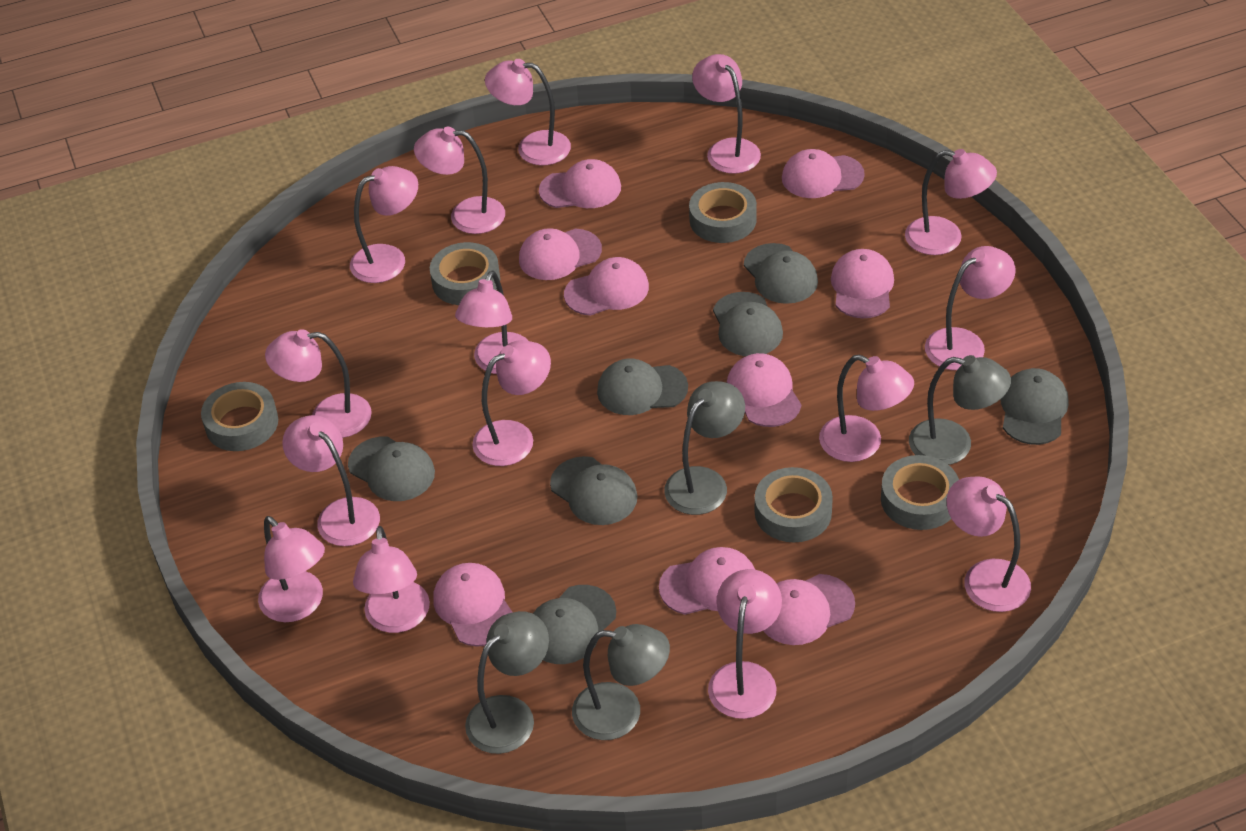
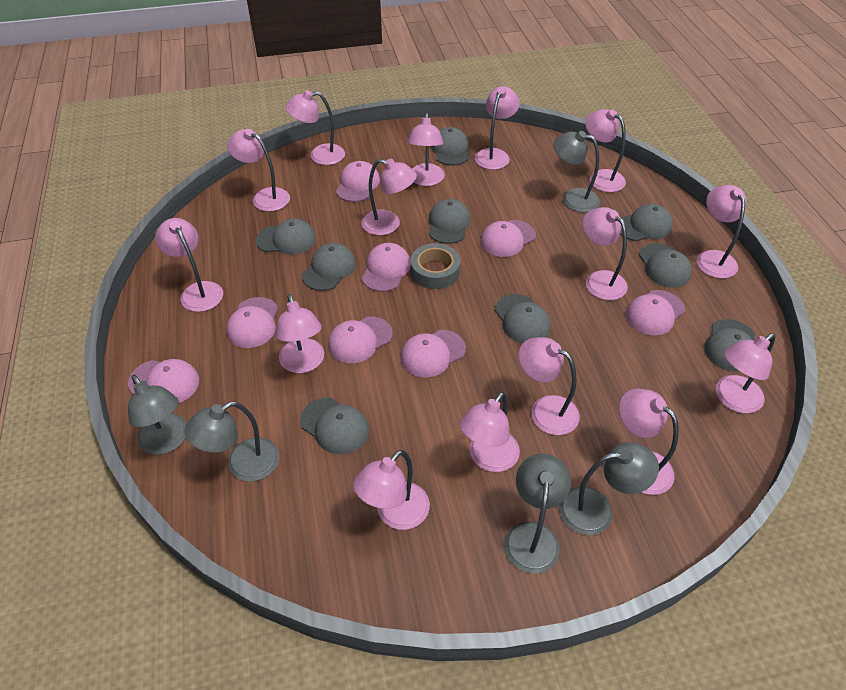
grey cap: [348,436,435,501] [533,585,616,664] [550,456,638,525] [597,359,688,415] [713,292,783,356] [744,243,818,304] [1000,368,1069,445] = 7 -> [256,219,316,255] [300,398,369,454] [302,243,356,291] [429,199,471,244] [431,127,469,165] [495,294,551,343] [620,204,673,241] [639,243,692,288] [704,319,755,372] = 9
grey lamp: [465,611,549,754] [572,624,670,740] [664,381,745,515] [909,355,1011,465] = 4 -> [128,375,187,455] [184,401,279,482] [504,454,571,573] [554,131,600,212] [559,442,659,535] = 5
grey tape: [201,382,278,451] [430,242,500,305] [689,182,757,243] [755,467,833,542] [881,455,959,530] = 5 -> [410,243,461,289] = 1
pink cap: [433,563,513,647] [519,228,602,280] [539,159,621,208] [564,257,649,316] [659,547,755,615] [727,353,801,427] [763,574,855,645] [782,149,865,198] [831,249,894,318] = 9 -> [128,359,199,403] [226,297,278,348] [328,316,393,363] [336,161,380,202] [362,243,411,292] [401,330,466,378] [480,220,536,257] [626,290,685,335] = 8

